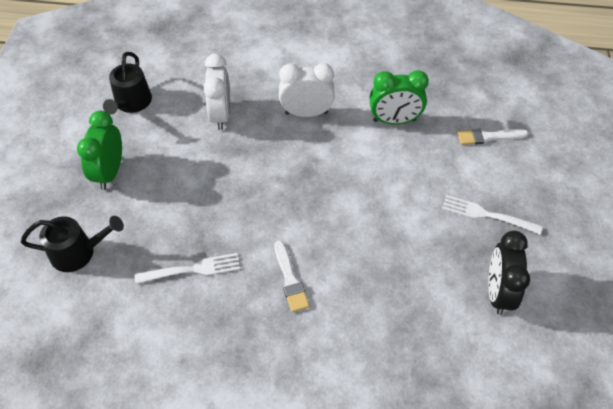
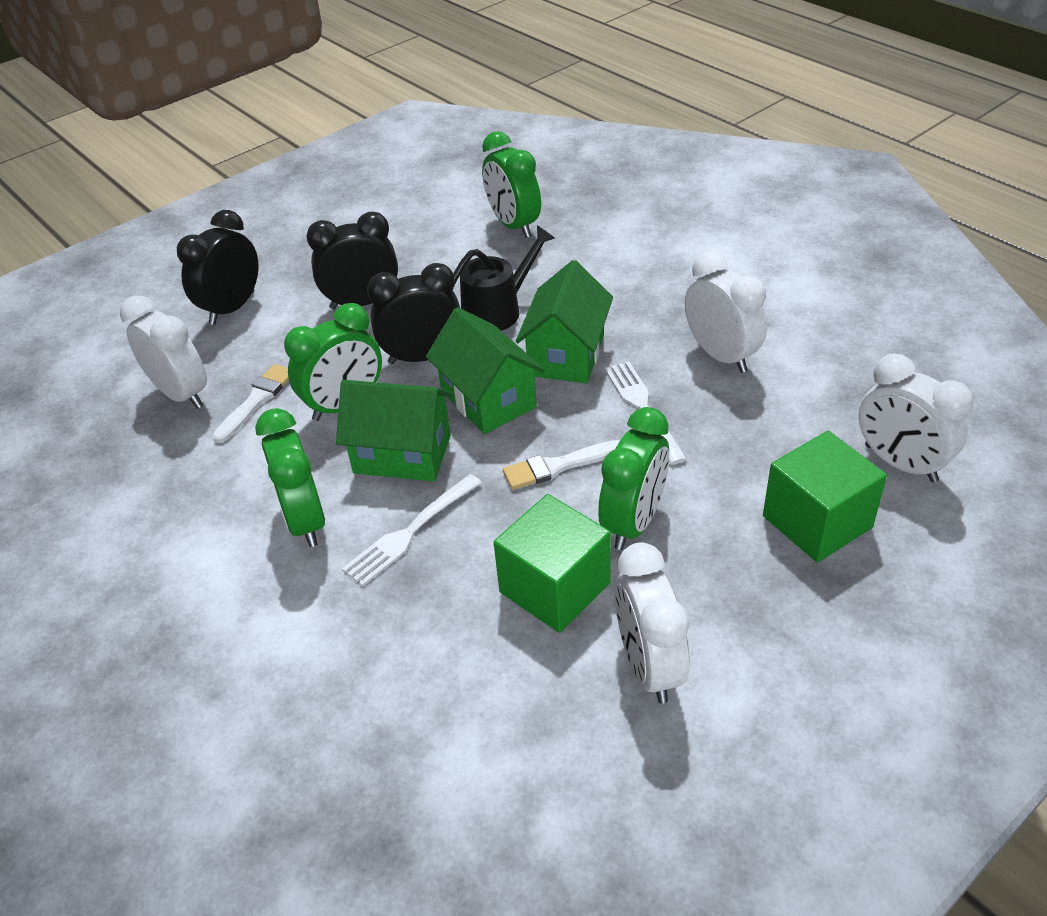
black clock: [488,231,530,315] = 1 -> [177,210,259,325] [307,212,398,309] [367,263,460,364] = 3
black watering can: [21,216,124,272] [103,52,152,115] = 2 -> [453,226,555,331] = 1
green clock: [77,111,122,190] [370,70,429,125] = 2 -> [255,408,325,547] [284,303,382,421] [482,131,541,238] [598,407,669,550] = 4
green cube: none = 0 -> [494,494,611,633] [763,431,887,563] = 2
green house: none = 0 -> [336,380,453,481] [426,307,545,434] [516,260,613,383] = 3
white clock: [203,54,231,130] [279,63,335,117] = 2 -> [120,295,207,409] [615,542,690,704] [685,251,767,373] [858,354,973,482] = 4

